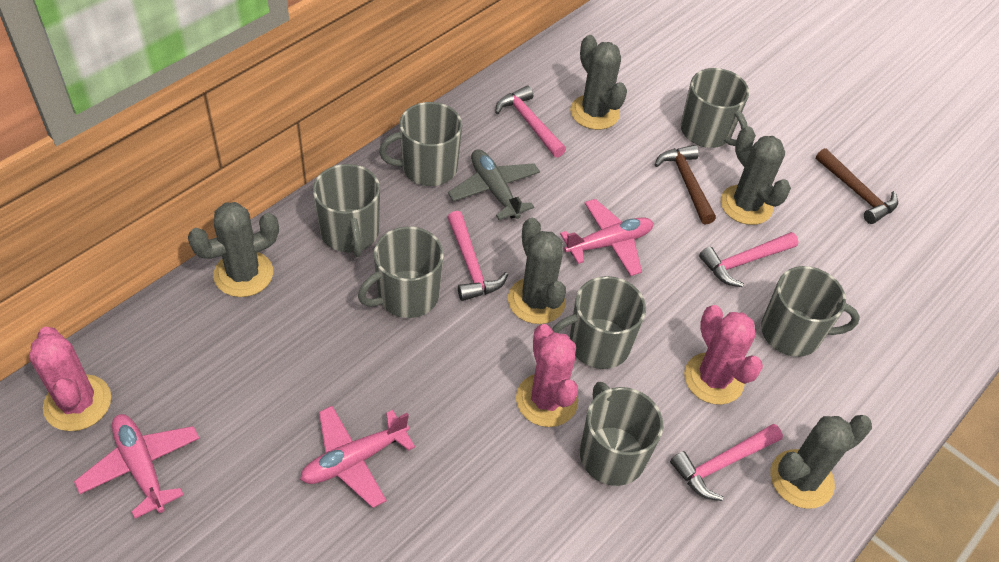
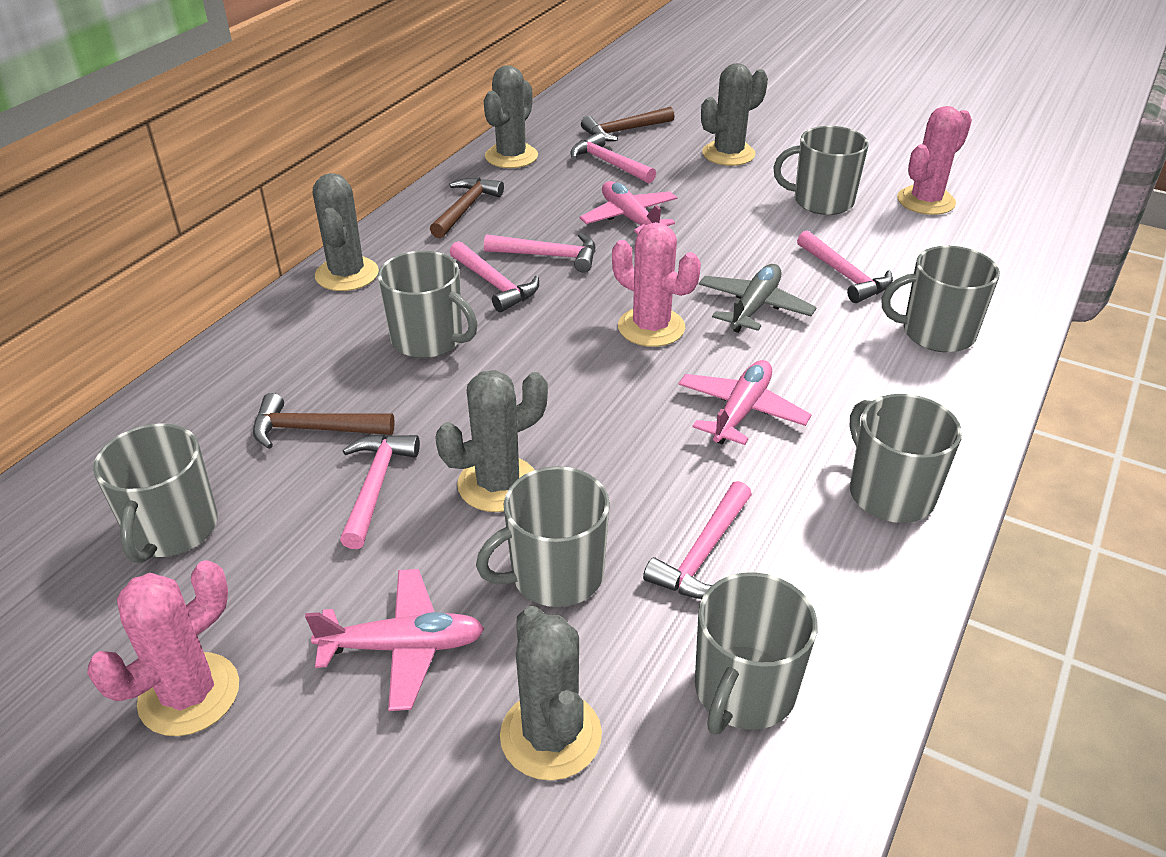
brown hammer: [655,145,716,224] [816,148,898,224] = 2 -> [253,393,395,449] [430,178,504,238] [581,107,675,141] = 3
pink hammer: [447,211,508,301] [495,86,566,158] [670,424,783,501] [699,232,798,287] = 4 -> [340,434,420,549] [450,241,539,312] [484,233,595,273] [570,132,656,183] [643,481,752,599] [797,230,893,303] = 6

